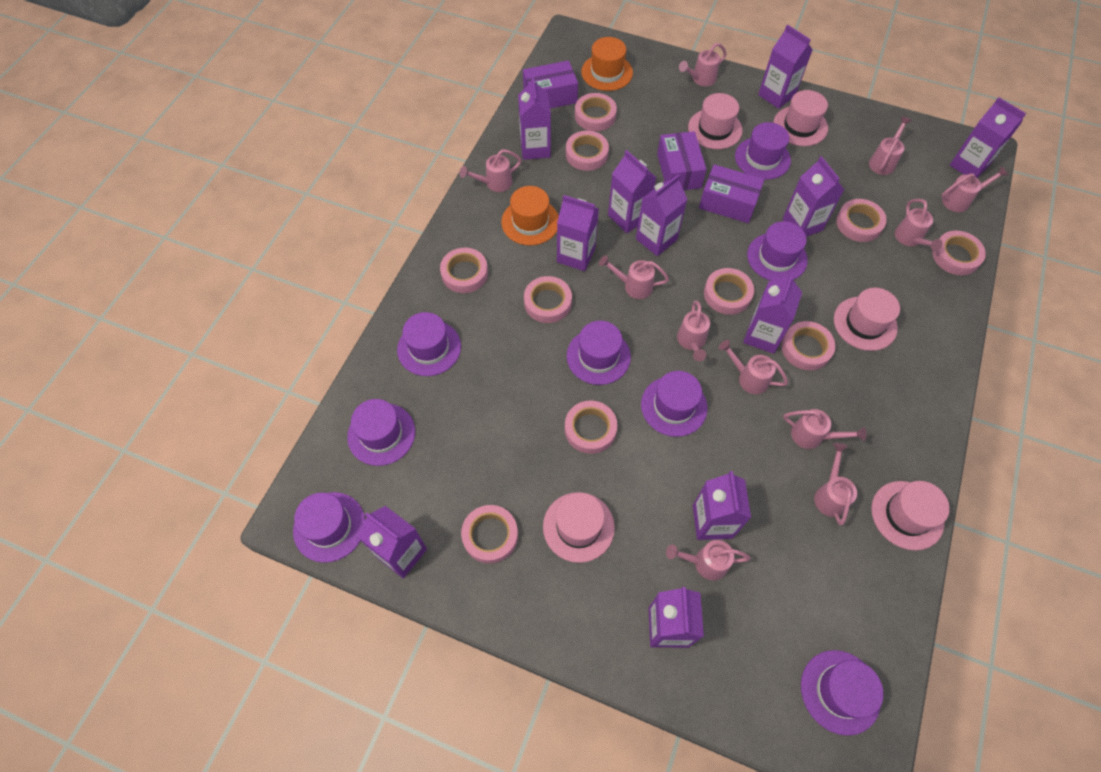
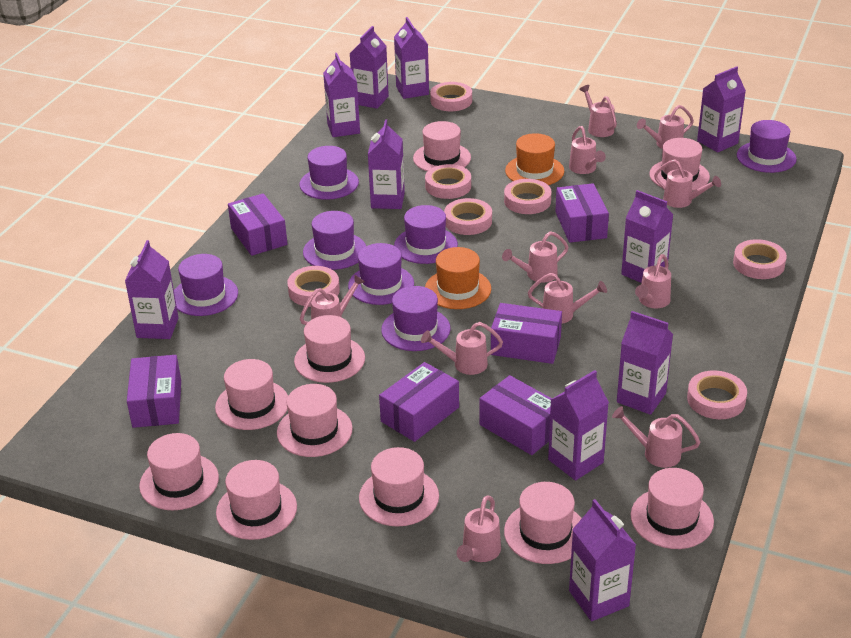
pink hat: [543,492,615,563] [688,93,742,149] [773,90,828,146] [834,288,900,351] [871,481,950,551] = 5 -> [139,433,219,510] [215,359,288,430] [216,460,297,540] [277,384,353,457] [294,315,365,383] [359,447,439,527] [413,121,471,171] [504,482,582,564] [631,468,714,549] [649,138,710,191] = 10
pink tape: [440,248,488,293] [461,505,518,564] [524,276,572,323] [565,401,617,454] [566,131,609,171] [575,93,617,131] [704,268,754,315] [782,321,835,370] [836,199,887,242] [932,231,986,275] = 10 -> [287,266,340,307] [425,164,471,199] [430,82,472,111] [444,198,492,235] [504,179,551,214] [687,370,747,419] [733,239,787,279] = 7
purple box: [523,60,578,108] [657,131,707,190] [699,164,764,223] = 3 -> [127,355,181,428] [228,193,287,256] [379,362,459,442] [479,375,552,455] [491,303,562,364] [555,183,609,243] = 6
purple carton: [358,506,427,578] [518,77,551,160] [557,195,599,271] [608,150,656,233] [636,174,688,256] [648,587,704,648] [693,471,751,540] [743,273,802,354] [758,25,812,109] [783,156,845,237] [950,97,1026,178] = 11 -> [125,240,179,339] [323,53,360,137] [350,26,389,109] [368,119,405,209] [394,17,429,99] [548,370,609,480] [569,499,636,621] [617,311,673,415] [621,190,673,283] [697,66,746,152] = 10
purple hat: [293,492,365,563] [347,399,415,466] [397,312,461,376] [567,321,631,385] [641,371,708,437] [735,122,791,180] [747,221,808,281] [801,650,884,736] = 8 -> [174,254,238,316] [300,146,359,200] [303,211,366,270] [348,243,414,305] [381,286,451,351] [394,205,458,264] [737,120,797,173] = 7

